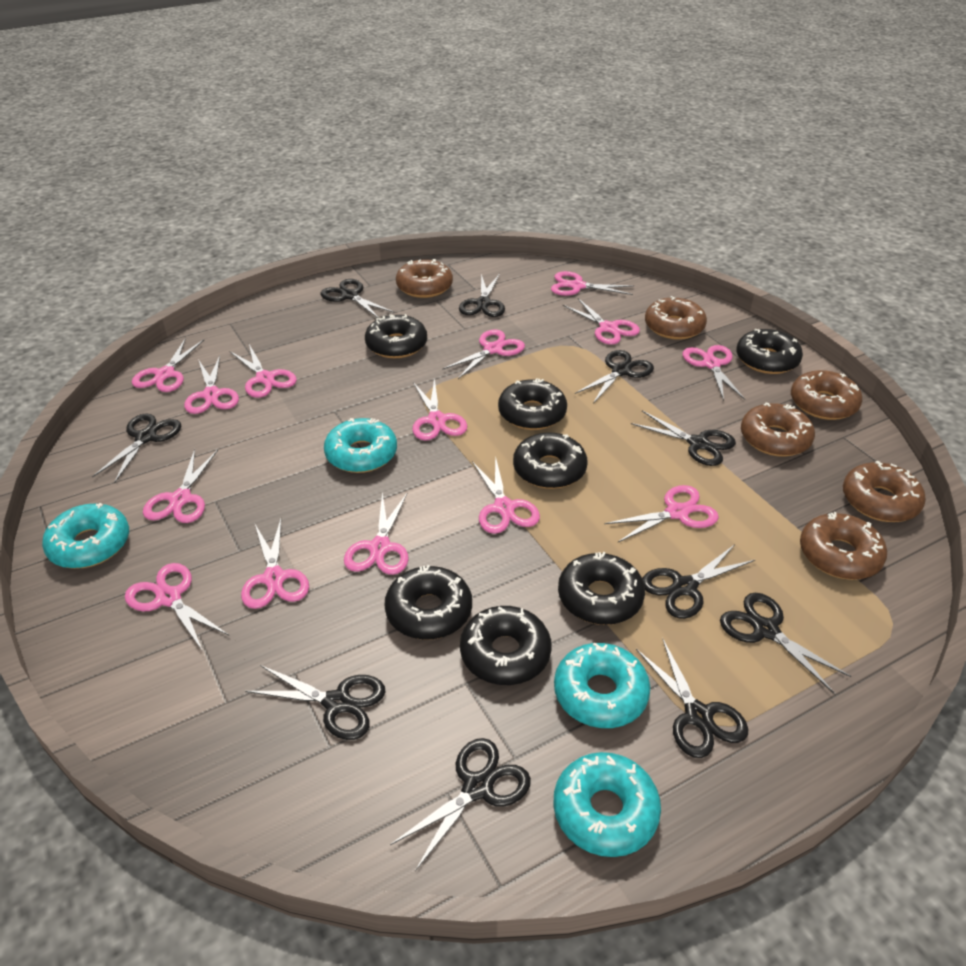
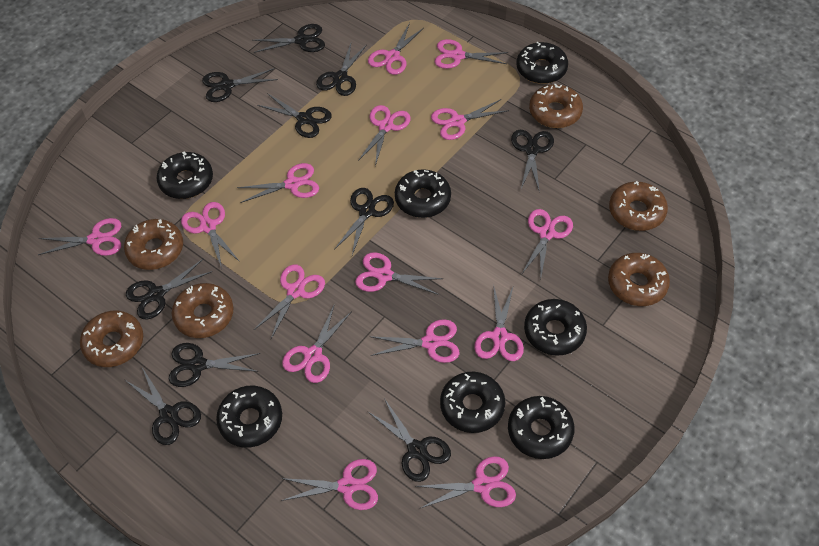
pink scissors: [125,563,229,650] [132,338,204,392] [143,449,218,523] [184,356,239,414] [229,344,297,398] [241,519,309,609] [344,492,409,575] [413,378,467,441] [442,329,525,379] [472,455,540,534] [551,271,634,296] [563,298,640,345] [604,485,719,542] [683,345,745,401] = 14 -> [38,218,121,256] [181,202,240,269] [237,163,319,203] [254,264,325,339] [281,459,378,510] [282,304,352,383] [355,252,444,295] [358,105,411,166] [368,23,424,75] [369,319,459,363] [415,456,516,508] [431,99,509,140] [435,39,508,69] [474,284,524,361] [521,209,573,277] = 15
turquoise donut: [42,503,129,569] [324,418,397,473] [553,752,661,857] [554,642,651,728] = 4 -> none = 0

